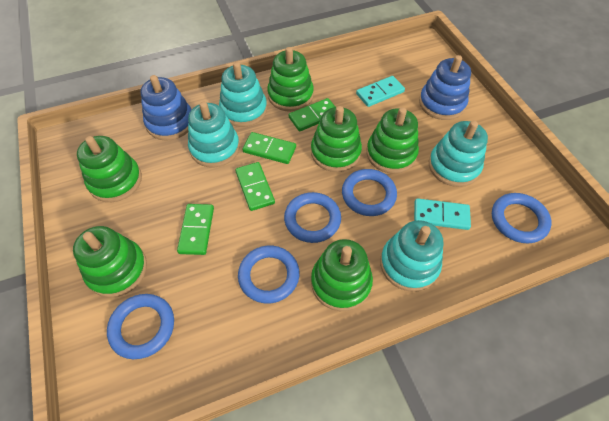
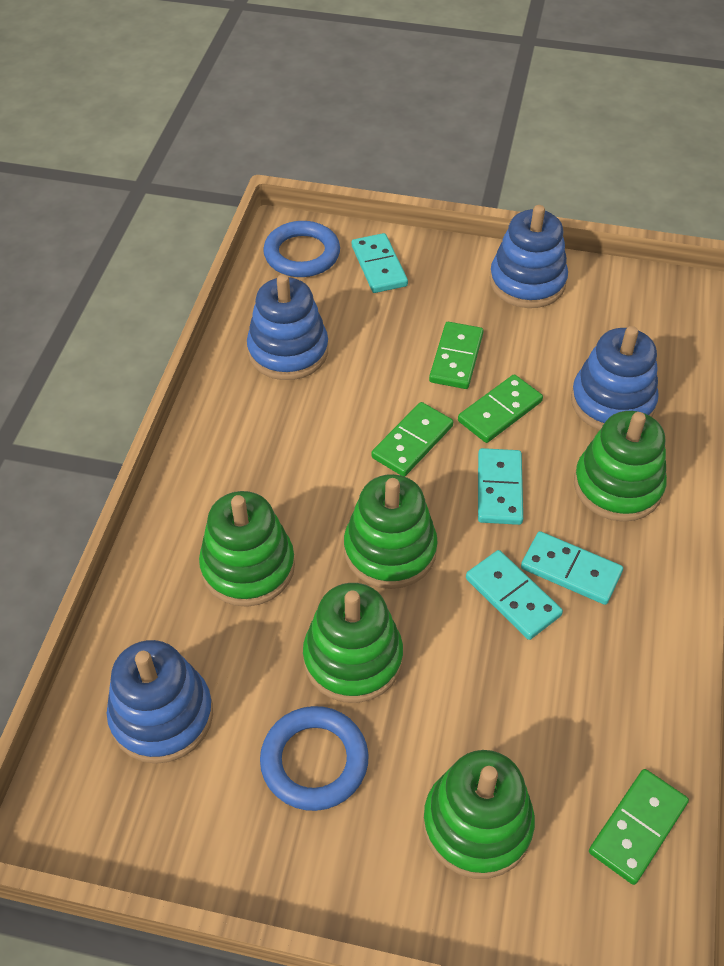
blue ring: [107,294,174,359] [238,246,300,304] [284,192,341,243] [342,169,397,216] [492,193,551,243] = 5 -> [260,706,369,811] [263,221,340,277] = 2
blue stacking toy: [141,75,192,141] [419,55,471,120] = 2 -> [107,640,213,764] [247,274,328,380] [489,205,568,308] [571,326,659,430] = 4
green stacking toy: [73,226,147,298] [77,136,142,202] [267,47,314,112] [311,106,362,172] [311,239,373,311] [366,107,419,174] = 6 -> [199,491,295,607] [303,583,403,703] [344,474,438,589] [423,750,535,879] [574,411,667,522] = 5
turquoise domino: [356,76,405,107] [414,198,471,230] = 2 -> [352,233,408,293] [466,550,563,640] [478,448,523,525] [521,531,623,605] = 4
turquoise stacking toy: [188,102,240,168] [219,62,267,127] [380,220,443,292] [429,121,488,187] = 4 -> none = 0

